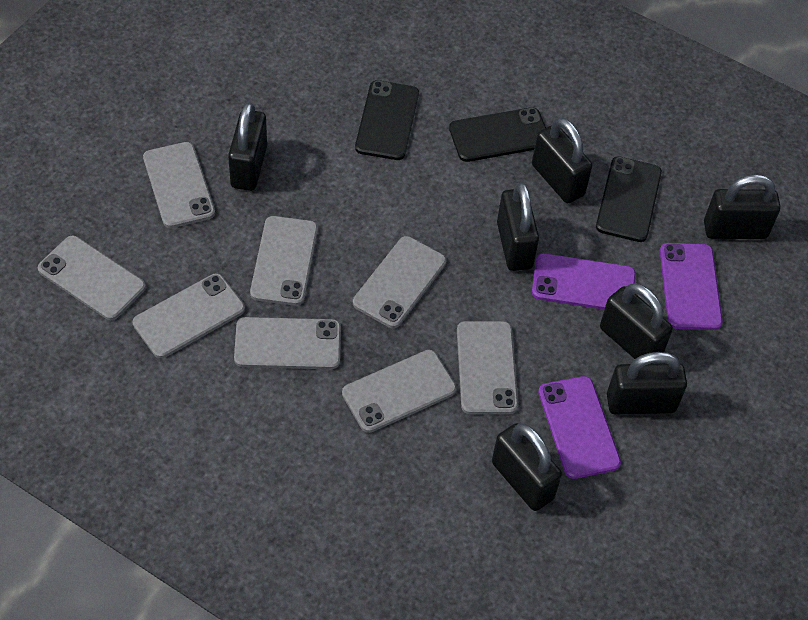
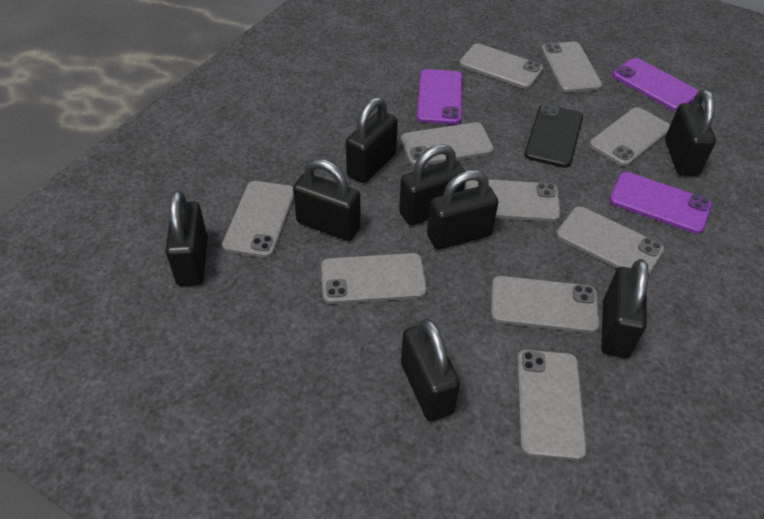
black padlock: [228,102,267,191] [492,423,562,511] [497,182,539,271] [532,118,593,203] [600,283,673,364] [607,352,687,415] [704,174,780,239] = 7 -> [165,190,208,286] [293,159,361,241] [346,97,398,183] [399,144,465,225] [401,318,460,421] [427,170,499,250] [601,259,649,358] [665,90,716,176] = 8
black phone: [355,80,419,160] [449,107,546,162] [596,156,662,242] = 3 -> [525,104,583,168] = 1
grey phone: [38,236,146,320] [133,274,245,358] [143,142,215,228] [234,317,341,369] [250,216,318,306] [342,350,457,433] [353,236,446,328] [457,321,518,414] = 8 -> [222,181,294,258] [321,253,427,304] [401,122,494,166] [459,43,544,89] [465,179,561,222] [491,276,600,333] [517,350,587,461] [541,42,602,93] [556,206,664,275] [589,107,670,167] = 10

